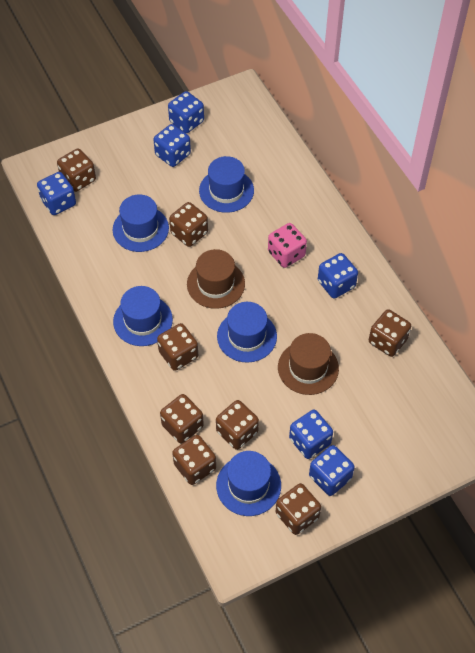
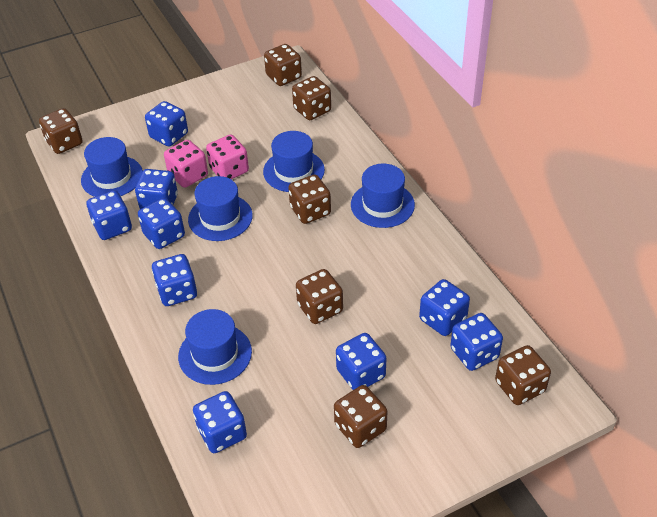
blue dice: [37,172,76,215] [153,124,191,167] [168,91,204,133] [289,410,333,459] [309,445,355,496] [318,253,358,298] = 6 -> [86,190,132,240] [135,169,178,209] [138,198,185,249] [145,101,188,147] [152,254,197,306] [193,391,247,453] [336,333,387,390] [419,279,470,336] [450,313,503,371] = 9
brown dice: [57,148,96,192] [157,323,198,371] [160,394,204,444] [169,202,208,247] [172,435,216,485] [216,400,259,450] [276,483,321,535] [369,309,411,357] = 8 -> [39,108,83,154] [264,44,302,86] [288,175,331,224] [292,76,331,120] [296,269,343,324] [334,385,388,448] [495,345,551,405] = 7
brown hat: [187,249,245,309] [278,333,339,395] = 2 -> none = 0
pink dice: [268,223,307,268] = 1 -> [164,140,208,188] [206,135,249,179] = 2

